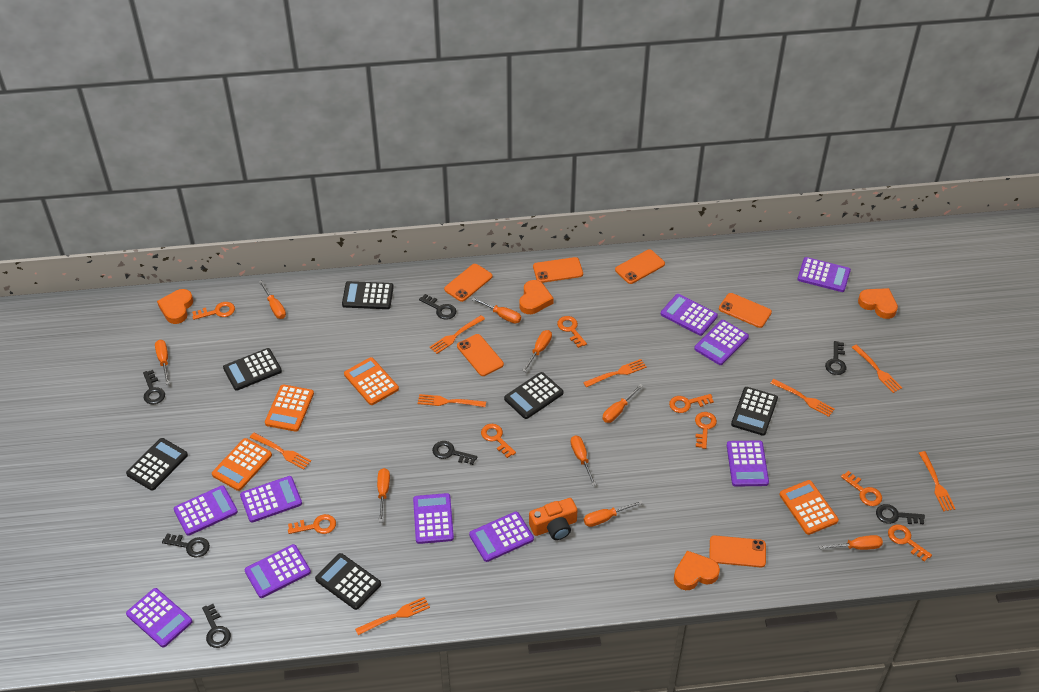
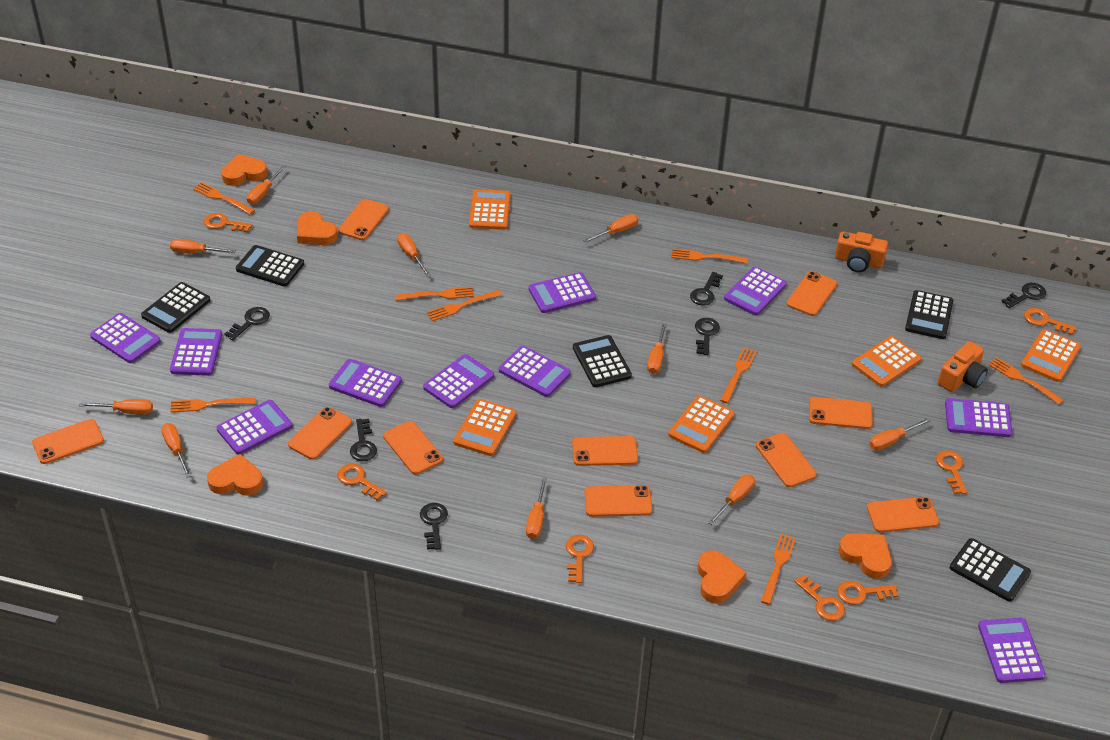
black calculator: [126,438,188,491] [223,348,282,391] [315,553,381,610] [342,281,394,309] [504,372,563,419] [731,387,778,436] = 6 -> [141,282,210,333] [236,245,304,287] [573,335,632,387] [905,290,954,339] [950,538,1031,602] = 5
black key: [143,370,165,405] [162,533,210,558] [202,604,231,648] [419,294,456,320] [432,441,477,465] [825,341,846,375] [876,504,925,524] = 7 -> [225,307,270,340] [350,419,377,461] [420,503,448,550] [690,272,723,306] [695,318,720,355] [1001,283,1046,308] = 6
orange calculator: [212,438,272,491] [265,384,314,432] [344,357,399,405] [779,480,839,535] = 4 -> [453,399,516,456] [469,189,511,230] [668,396,735,453] [852,336,921,387] [1021,329,1081,382] = 5
orange camera: [529,498,577,540] = 1 -> [835,231,888,272] [938,341,988,392] = 2
orange heart: [157,289,193,324] [519,280,554,314] [674,551,720,590] [858,288,898,319] = 4 -> [207,454,263,496] [221,154,267,186] [297,211,338,245] [698,550,747,603] [839,533,892,579] = 5
orange key: [192,302,235,320] [288,514,336,534] [481,424,516,458] [557,316,587,348] [669,394,714,413] [695,412,717,449] [841,471,882,506] [888,525,932,562] = 8 -> [204,213,252,232] [337,464,387,501] [566,535,594,583] [794,574,845,621] [837,581,898,605] [936,450,967,494] [1024,308,1076,335] = 7
orange phone: [444,264,493,302] [457,334,504,376] [533,257,583,283] [615,249,665,284] [709,535,766,567] [719,293,772,328] = 6 -> [32,419,104,464] [288,407,352,460] [338,199,389,240] [383,421,443,475] [572,436,638,466] [584,485,652,517] [756,433,816,487] [787,271,837,316] [809,397,873,429] [867,497,939,533] = 10
orange screwdriver: [155,340,170,385] [259,280,286,319] [377,468,390,522] [471,297,521,323] [522,330,552,372] [571,435,596,485] [584,501,643,527] [603,384,643,423] [819,535,883,550] = 9 -> [79,399,153,415] [161,423,191,478] [170,239,236,253] [247,166,286,205] [397,233,430,276] [526,477,547,539] [583,214,638,243] [647,323,667,374] [708,475,755,525] [869,418,931,450] = 10

